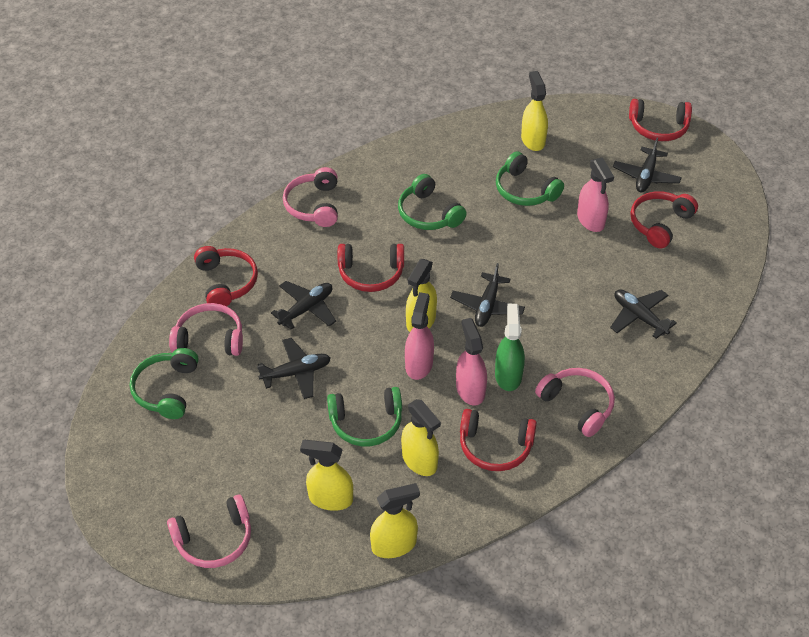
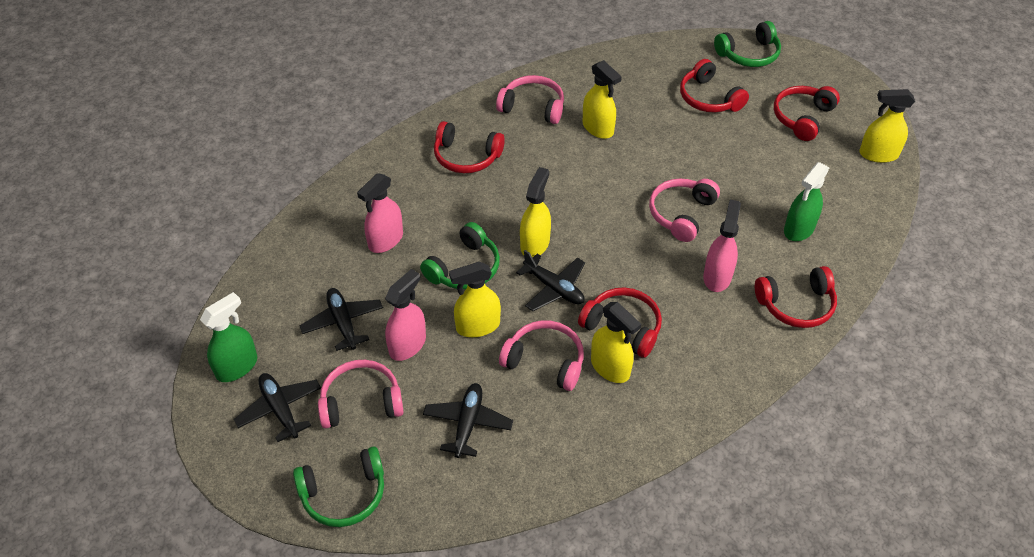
black plane: [257,338,331,399] [271,281,336,330] [450,263,525,327] [610,289,677,339] [613,138,682,192] = 5 -> [234,373,321,442] [300,288,383,351] [423,383,513,458] [516,250,585,311] = 4
green headphones: [130,348,199,419] [327,387,402,446] [398,174,467,230] [496,151,564,206] = 4 -> [293,446,384,527] [420,222,500,289] [714,21,781,67] = 3
green spray bottle: [495,304,525,391] = 1 -> [200,292,257,382] [784,162,829,241] = 2

